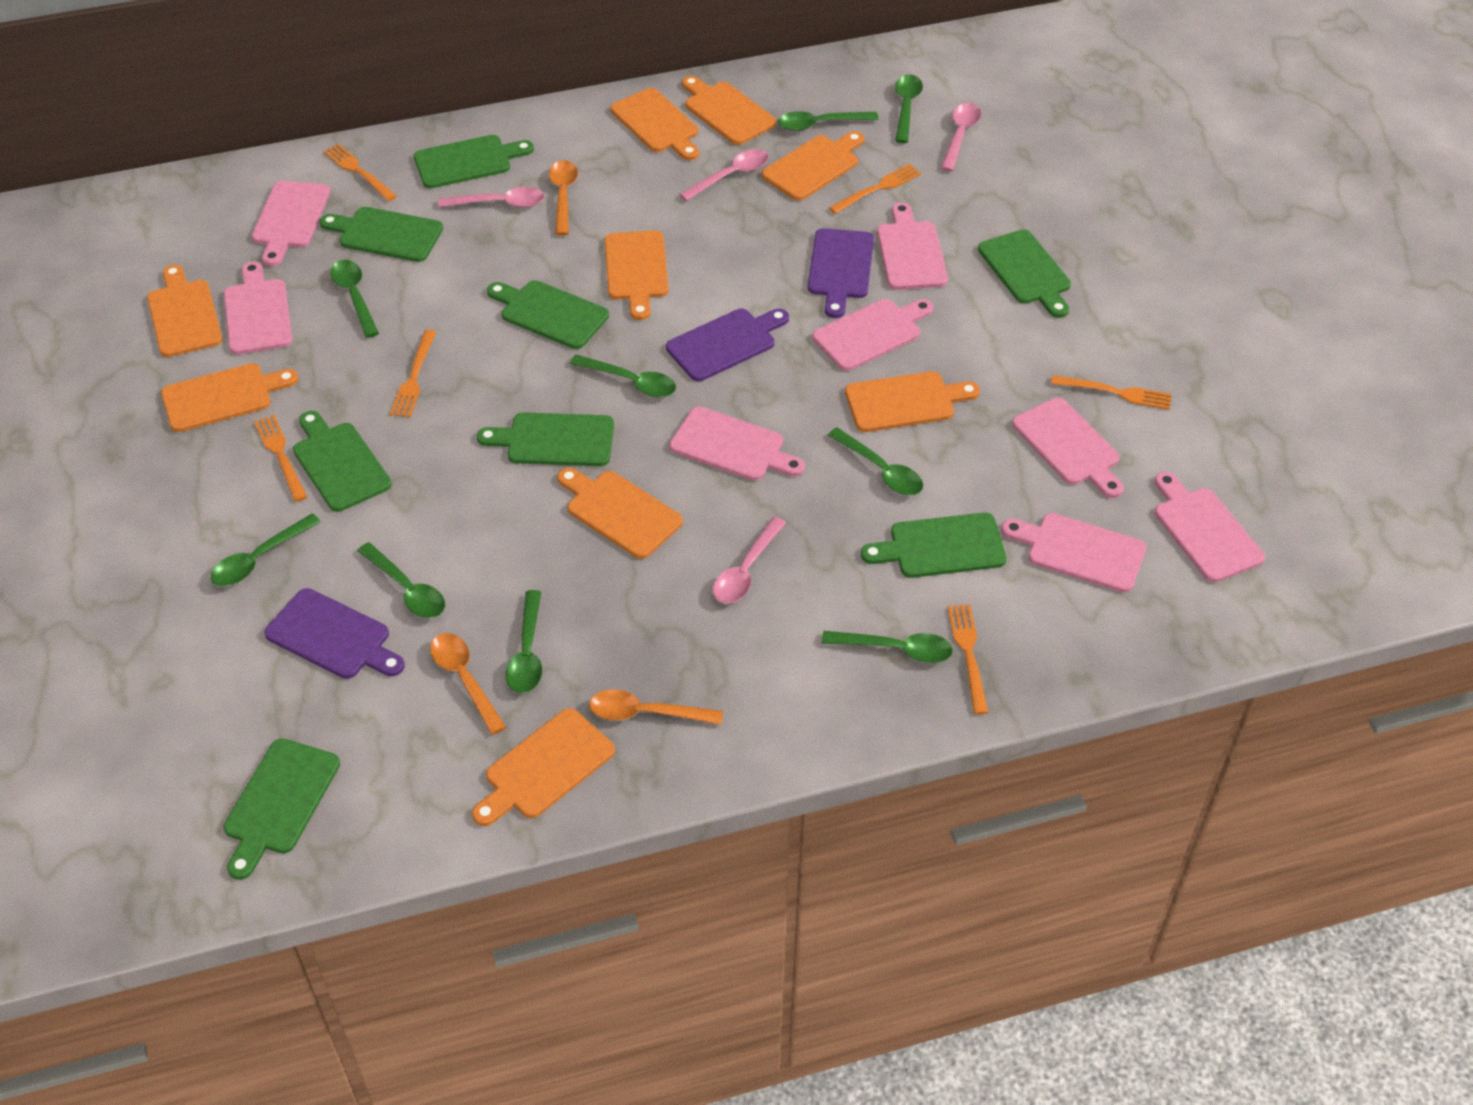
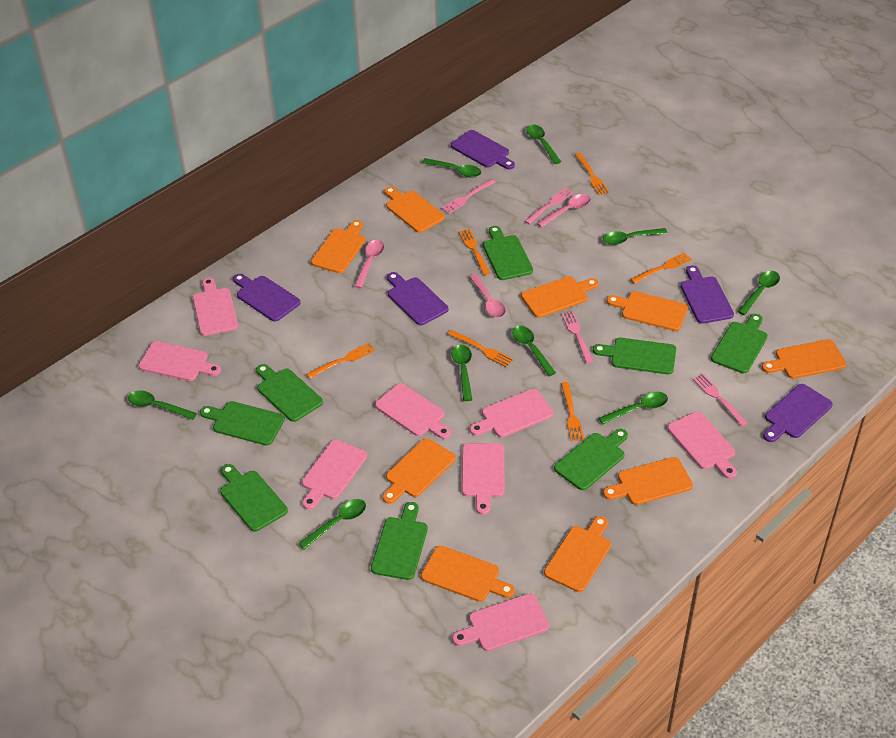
orange spoon: [430,633,506,735] [549,160,578,236] [589,689,723,725] = 3 -> none = 0
pink fork: none = 0 -> [441,179,495,214] [525,187,573,224] [562,311,593,364] [693,374,748,426] = 4
pink spoon: [438,187,545,207] [679,149,769,201] [713,517,786,604] [941,103,981,171] = 4 -> [354,240,384,288] [469,274,506,318] [537,194,591,228] = 3
purple cutting board: [264,588,405,679] [666,309,789,381] [808,228,874,318] = 3 -> [233,274,300,322] [387,272,448,325] [451,130,515,170] [680,266,734,324] [763,384,833,442] = 5

